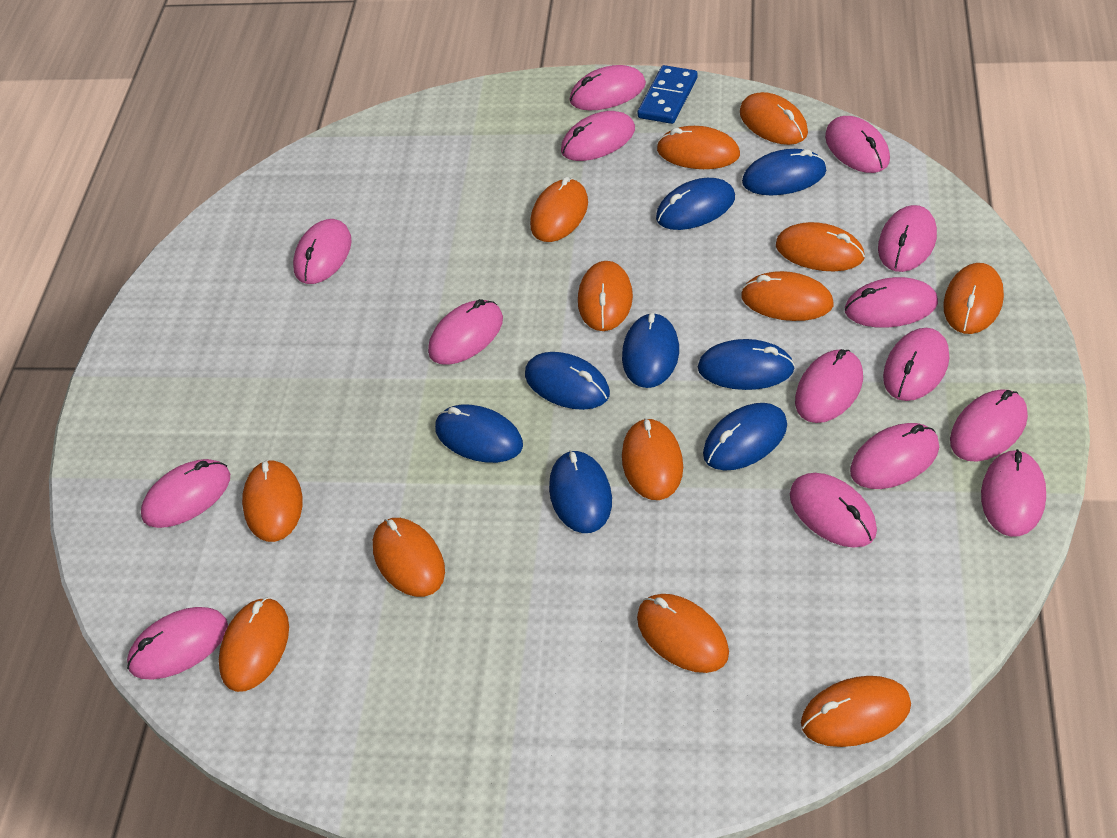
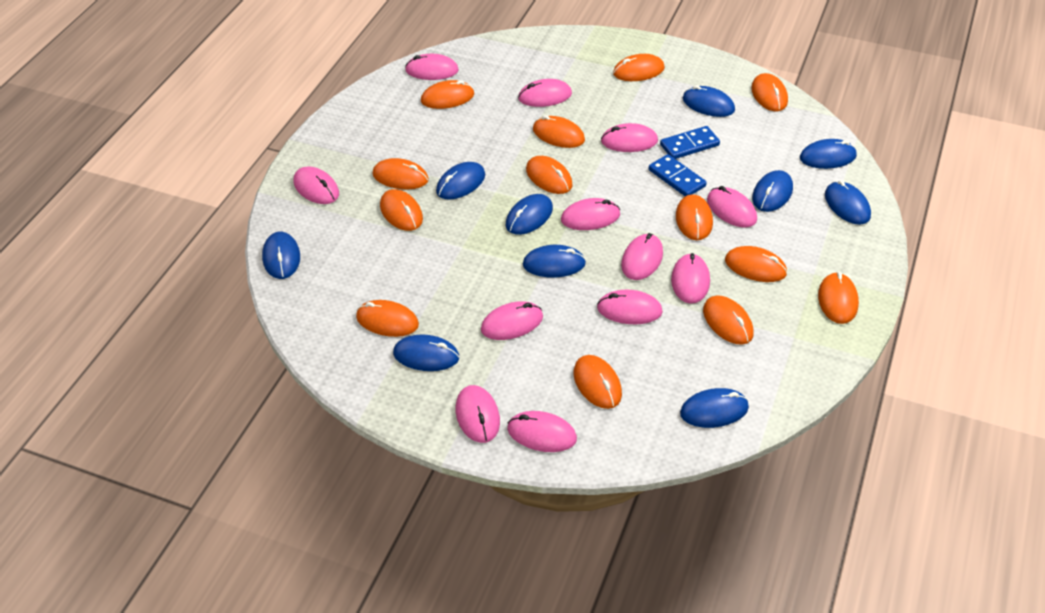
blue domino: [638,65,698,124] = 1 -> [649,154,707,196] [660,126,720,159] = 2
blue mouse: [435,405,523,463] [525,352,610,410] [549,450,612,533] [622,313,679,388] [656,178,735,230] [698,339,795,390] [703,403,787,471] [742,149,826,195] = 8 -> [262,232,300,279] [393,334,459,371] [436,162,485,200] [506,194,553,235] [523,245,586,278] [680,388,749,428] [683,85,735,117] [752,170,793,212] [800,139,857,169] [825,180,871,225] = 10
pink mouse: [127,607,228,679] [141,459,230,528] [293,219,352,284] [428,299,503,365] [561,111,635,161] [570,65,646,111] [790,473,877,548] [795,349,863,423] [825,116,890,173] [845,277,938,328] [850,423,939,489] [878,205,937,272] [883,328,949,401] [950,389,1028,462] [981,449,1046,537] = 15 -> [293,166,339,204] [405,54,459,80] [456,385,500,443] [481,302,543,340] [507,411,577,452] [518,79,572,107] [561,198,620,230] [597,290,663,324] [601,123,658,152] [621,233,663,280] [671,253,710,304] [707,186,757,228] = 12

